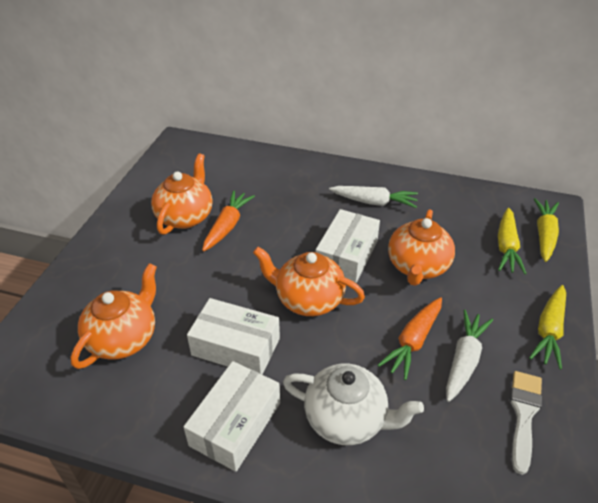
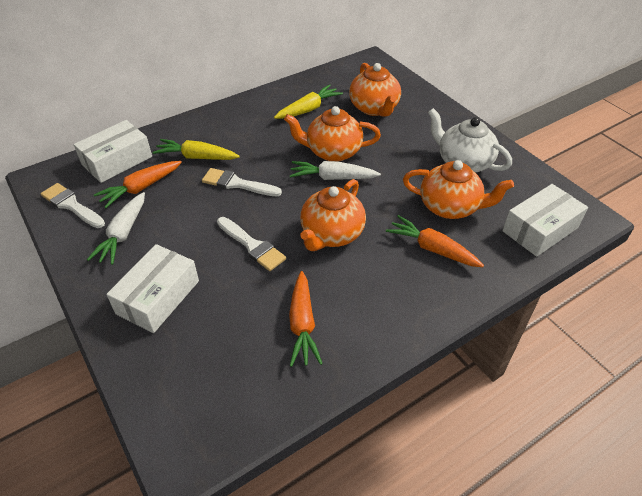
orange carrot: [202,190,255,252] [378,297,442,380] = 2 -> [94,161,182,208] [289,271,323,367] [386,215,484,267] = 3
white brush: [510,371,542,475] = 1 -> [41,183,105,228] [202,168,282,196] [217,217,286,271] = 3
yellow carrot: [498,208,527,275] [529,285,566,370] [534,198,559,262] = 3 -> [152,139,240,160] [274,84,343,119] = 2

